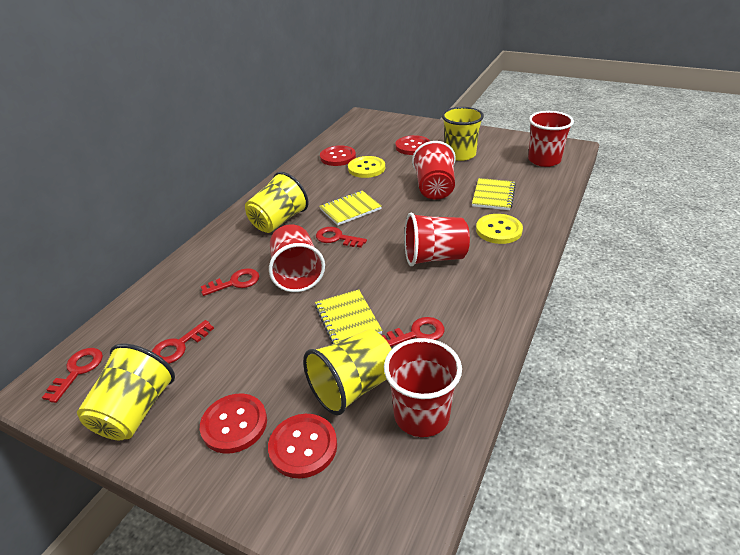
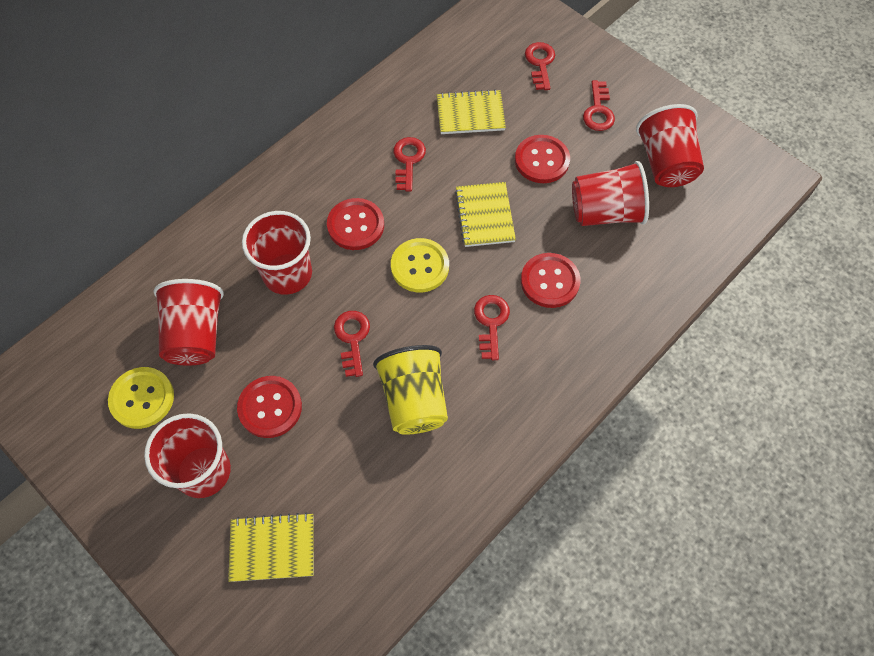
yellow cup: [77,344,175,440] [245,172,309,233] [303,329,392,416] [442,107,484,161] = 4 -> [373,345,448,435] = 1

